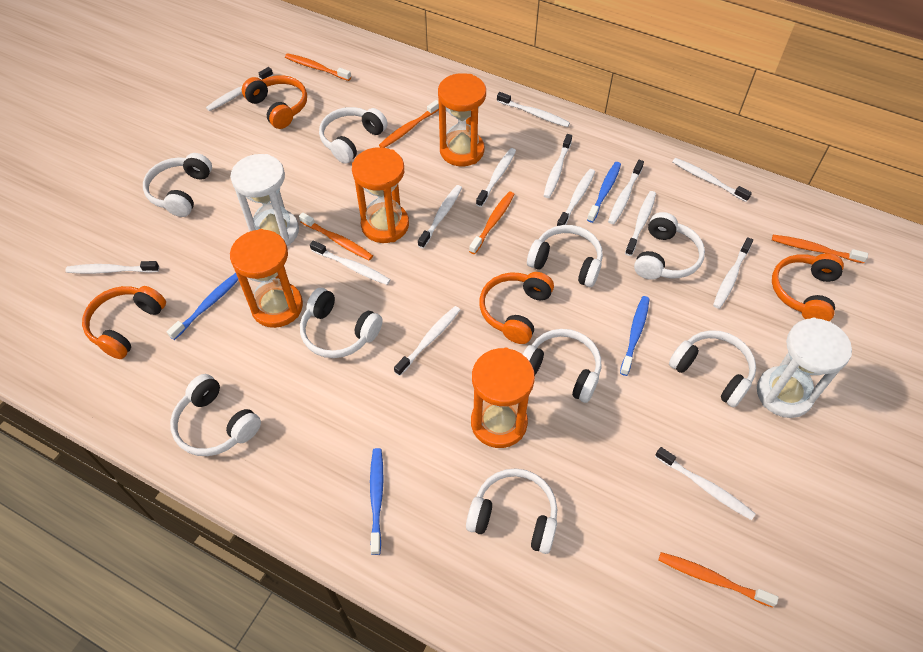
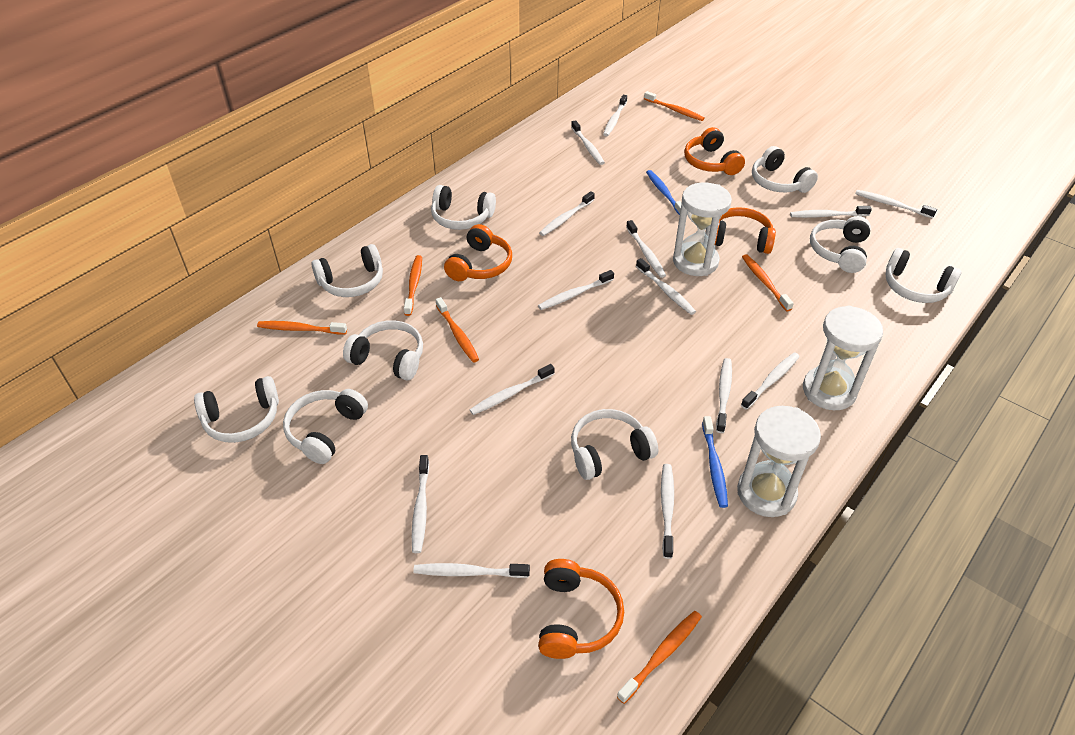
blue toothbrush: [167,273,238,340] [370,448,384,555] [587,162,621,223] [620,296,649,376] = 4 -> [646,170,682,215] [702,416,728,508] = 2
orange hourglass: [230,229,303,328] [352,147,409,243] [438,73,486,166] [471,348,535,448] = 4 -> none = 0
white hourglass: [230,154,299,246] [757,317,852,418] = 2 -> [673,183,732,276] [737,406,821,517] [803,305,883,410] = 3

